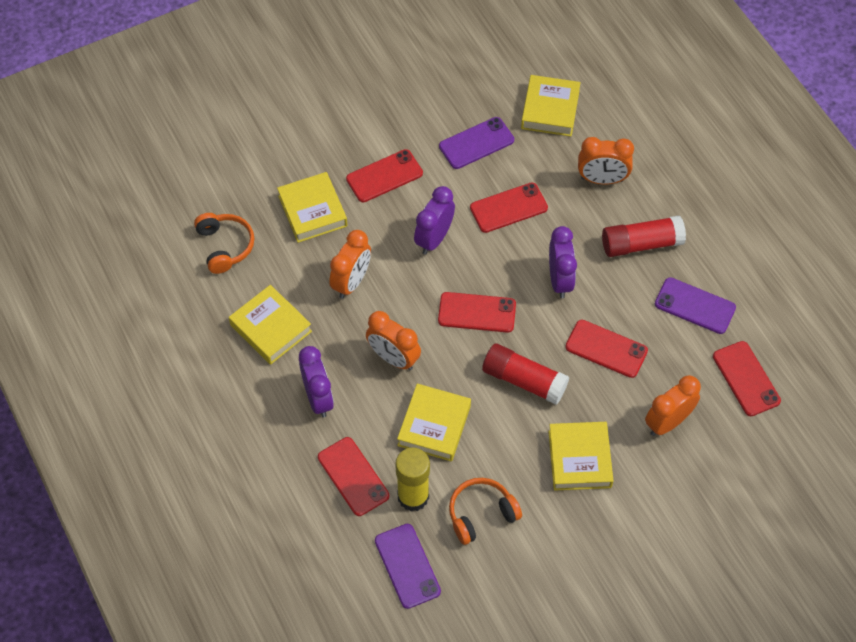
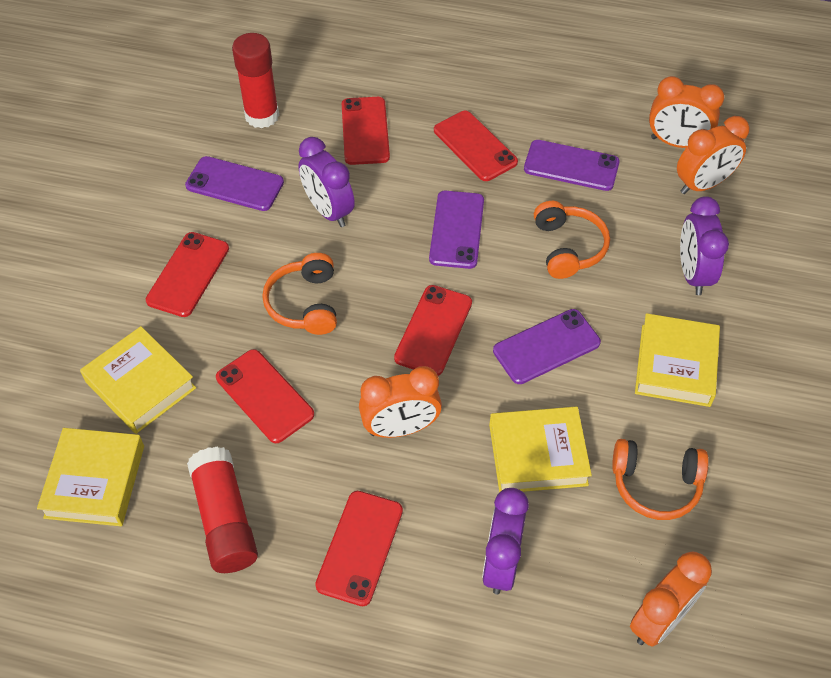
orange headphones: [194,213,254,274] [449,478,522,545] = 2 -> [263,253,337,335] [534,201,610,279] [612,439,709,520] = 3
purple phone: [375,524,441,609] [439,117,514,169] [655,277,736,334] = 3 -> [185,156,284,211] [429,191,484,269] [493,309,601,384] [524,140,620,191] = 4
yellow book: [229,285,312,365] [277,172,348,243] [397,384,471,462] [521,75,581,136] [548,422,614,491] = 5 -> [37,428,144,526] [80,326,196,434] [489,407,592,492] [635,313,720,407] = 4
yellow glue stick: [395,448,430,512] = 1 -> none = 0

